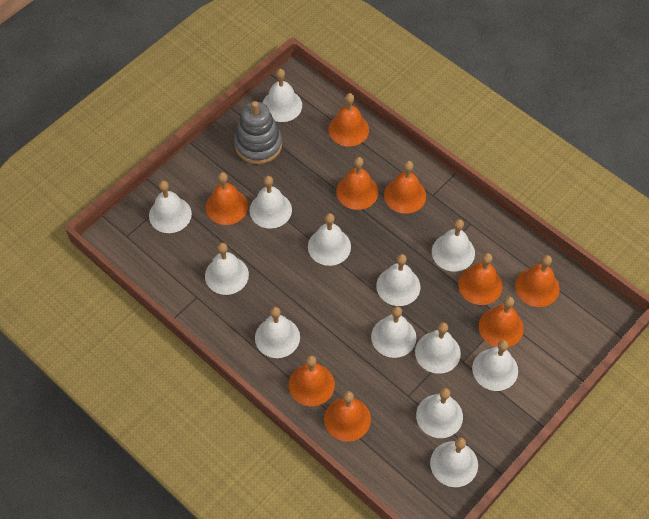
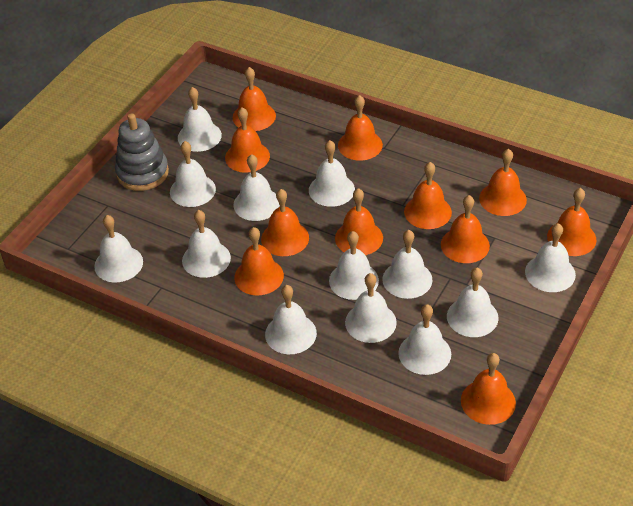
orange bell: [206,172,248,225] [289,355,335,406] [324,391,371,442] [328,93,369,146] [336,157,378,210] [384,161,426,214] [458,253,503,305] [479,296,524,347] [515,255,559,307] = 9 -> [225,107,270,173] [233,67,276,131] [234,227,284,295] [261,189,309,256] [335,188,383,255] [338,95,383,161] [404,162,452,229] [441,195,490,263] [461,353,516,425] [479,149,527,216] [547,188,597,256] = 11

